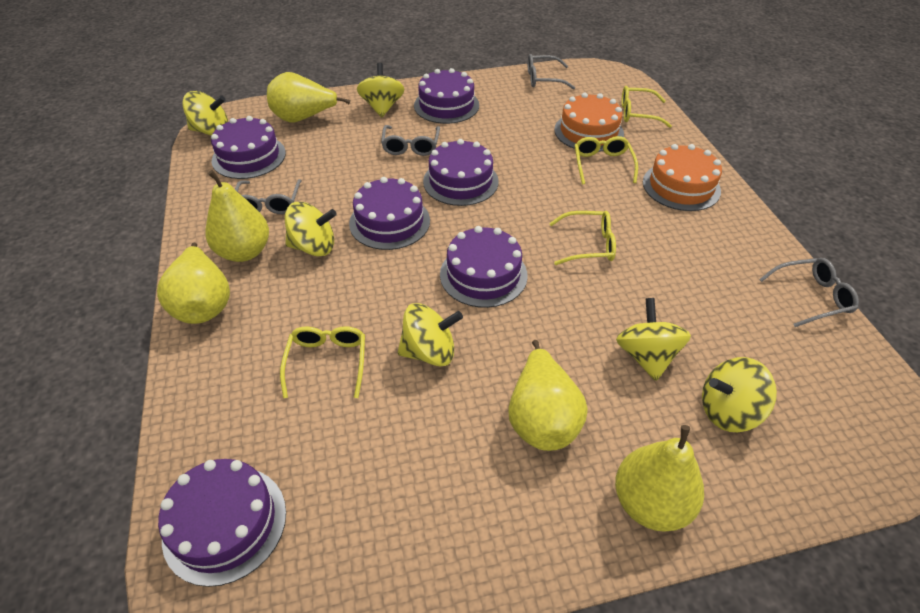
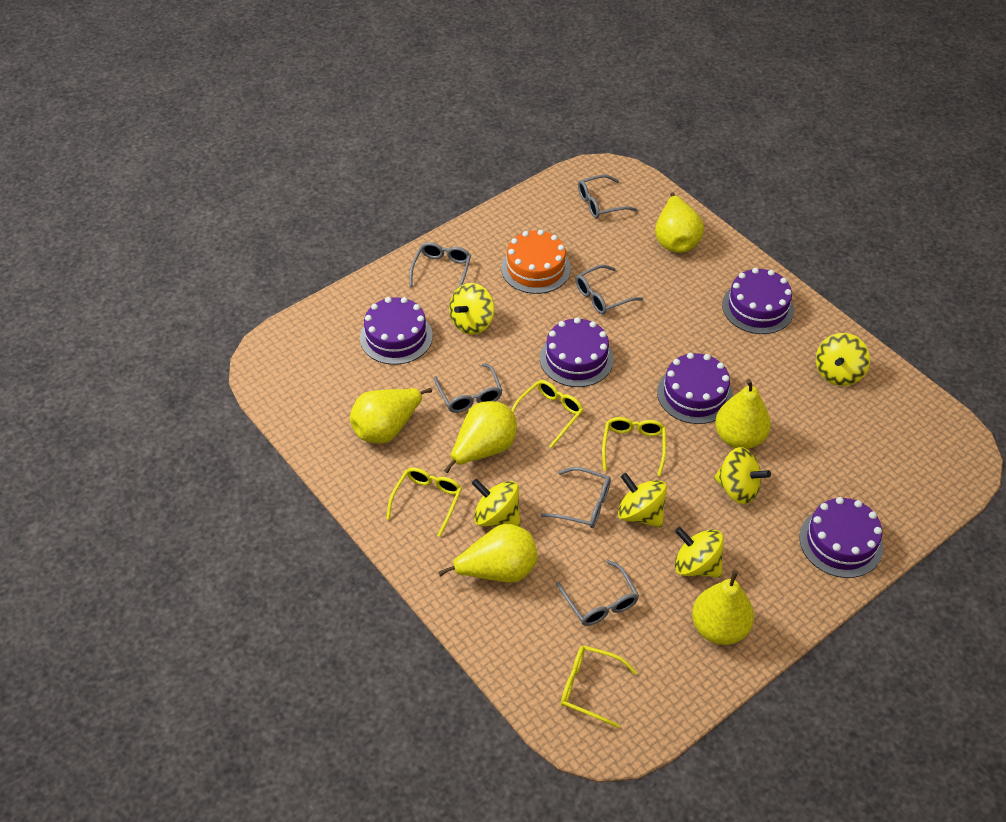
grey glasses: [235,179,302,214] [381,125,440,156] [528,54,575,90] [759,258,859,327] = 4 -> [409,242,471,288] [434,363,503,413] [541,467,611,528] [556,560,639,626] [576,265,643,314] [578,175,638,218] = 6
orange cake: [554,93,624,152] [643,144,722,211] = 2 -> [501,230,571,294] = 1
purple cake: [158,459,286,587] [211,116,286,179] [349,177,430,250] [414,68,479,124] [423,139,499,206] [440,226,528,308] = 6 -> [360,297,433,365] [540,317,614,387] [657,353,733,424] [722,268,794,334] [800,497,883,578] = 5
yellow pear: [157,243,230,324] [205,170,269,262] [267,72,350,123] [508,340,588,451] [615,425,704,532] = 5 -> [350,388,432,444] [438,524,537,583] [444,401,517,474] [655,192,704,253] [692,570,754,645] [715,379,771,449] = 6

